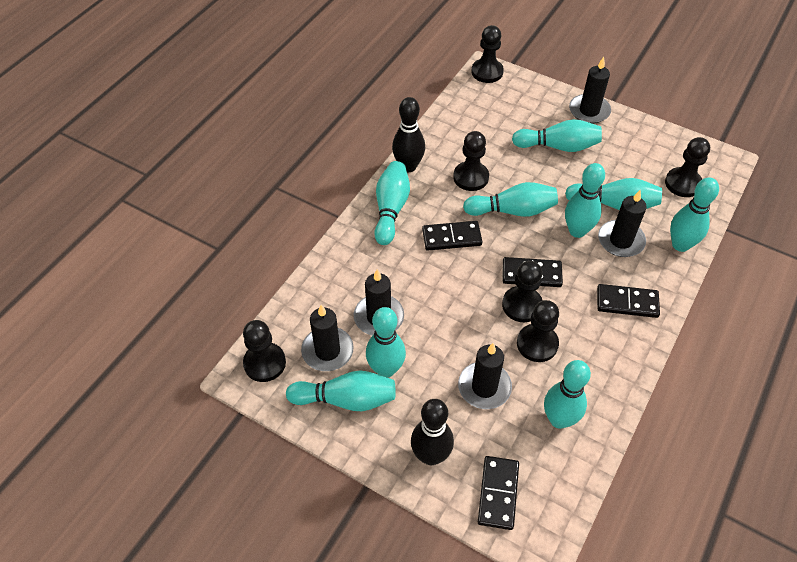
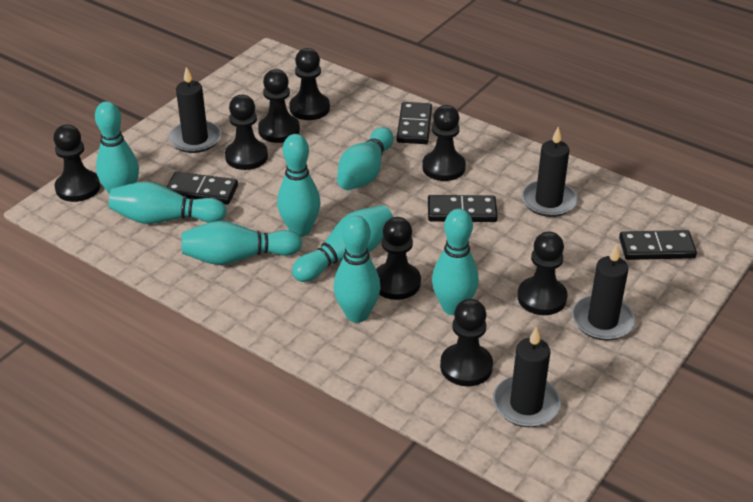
black bowling pin: [392,97,425,172] [411,399,454,465] = 2 -> none = 0
black candle: [301,305,354,371] [354,269,404,336] [458,343,512,409] [569,57,611,124] [598,190,647,257] = 5 -> [169,67,221,153] [493,327,561,427] [521,127,578,217] [572,244,636,341] = 4
black pawn: [243,320,286,382] [453,131,489,191] [471,25,504,83] [502,261,543,322] [517,300,559,362] [665,137,710,197] = 6 -> [53,125,100,202] [225,95,268,170] [258,69,300,143] [289,48,330,120] [376,217,421,300] [422,105,466,181] [440,299,493,386] [517,231,567,315] = 8
turquoise bowling pin: [286,370,396,411] [366,307,406,378] [374,161,410,245] [463,182,558,217] [512,119,602,152] [544,360,591,429] [565,163,605,238] [565,178,662,210] [670,177,719,252] = 9 -> [95,101,139,195] [109,182,227,224] [182,221,302,265] [277,134,321,237] [292,205,393,282] [334,216,380,323] [337,127,394,190] [432,209,479,315] = 8

